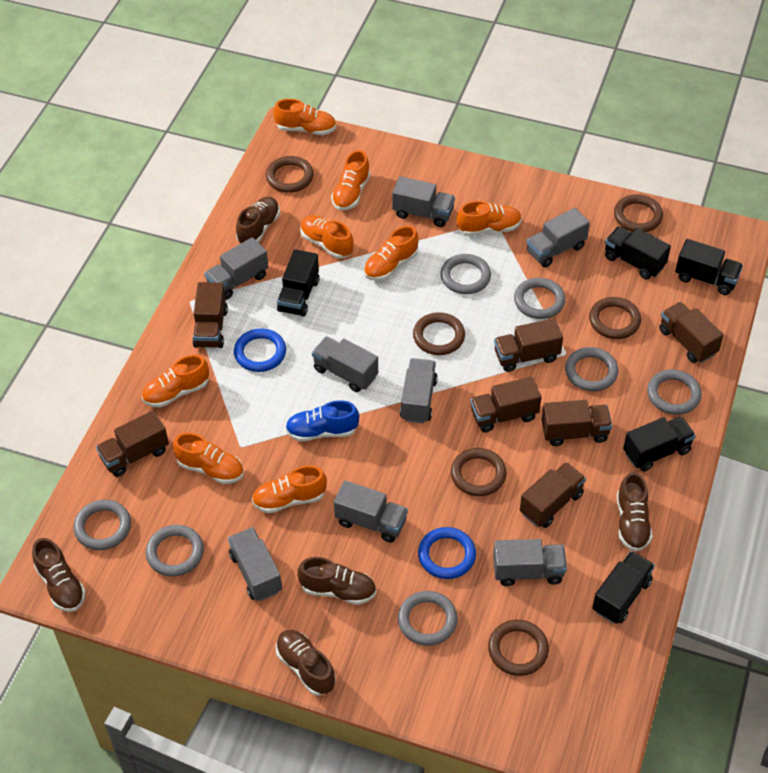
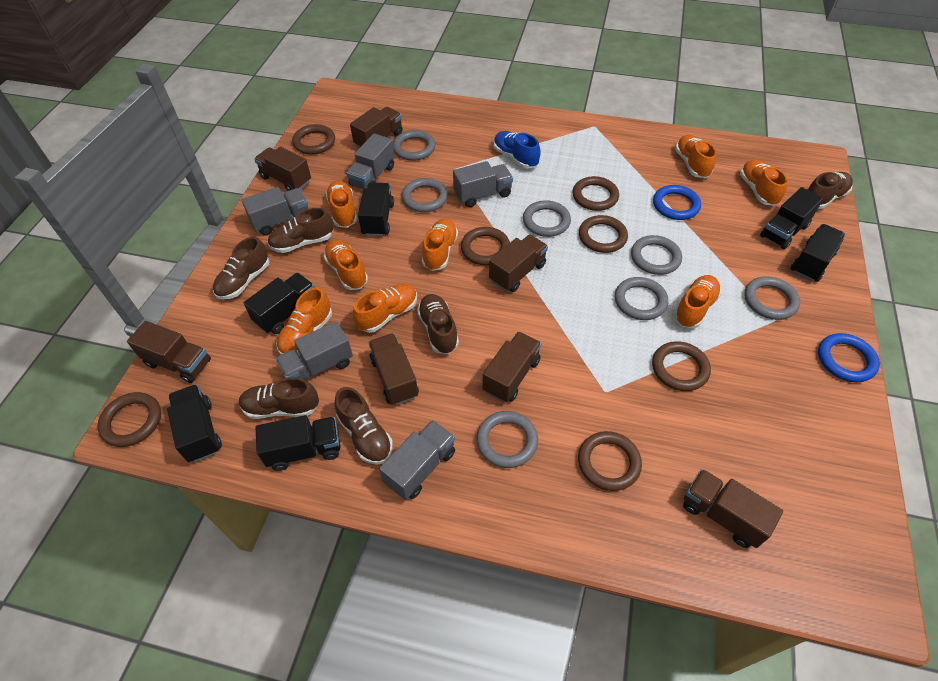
black truck: [277,249,319,317] [592,551,655,624] [605,226,671,279] [623,416,696,471] [675,239,743,295] = 5 -> [167,384,222,462] [244,273,315,334] [255,415,340,471] [358,183,394,237] [760,187,823,249] [790,224,845,282] = 6
brown ring: [266,156,313,193] [413,312,465,355] [451,448,507,496] [488,620,549,676] [589,297,641,339] [614,194,663,232] = 6 -> [98,392,161,447] [292,124,335,155] [461,227,510,265] [572,176,619,211] [578,431,642,491] [579,215,628,253] [652,341,711,391] = 7
brown shoe: [32,538,86,612] [236,197,280,244] [276,630,335,696] [297,557,376,605] [617,472,652,552] = 5 -> [213,237,270,300] [239,377,319,419] [267,208,333,253] [335,387,393,465] [417,294,459,354] [808,172,853,209] = 6
grey truck: [204,237,268,300] [228,527,282,601] [312,336,378,392] [334,480,408,543] [392,176,455,227] [400,358,438,423] [493,539,567,586] [527,208,590,267] = 8 -> [242,187,309,236] [276,321,353,381] [346,133,395,189] [379,420,455,500] [453,161,513,207] = 5

